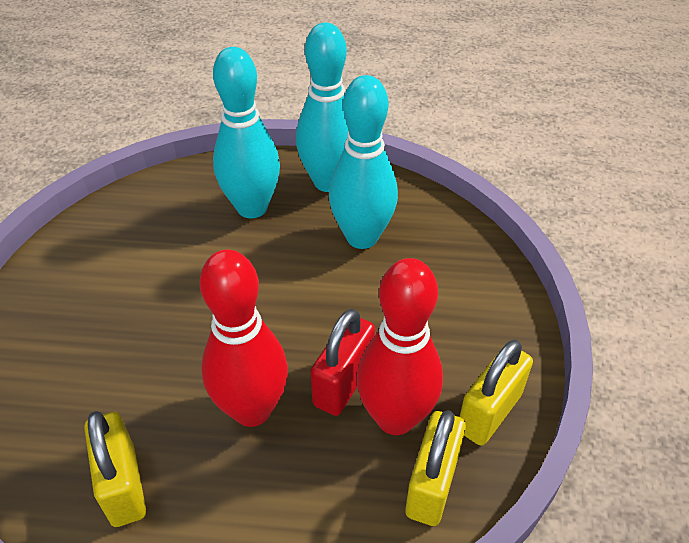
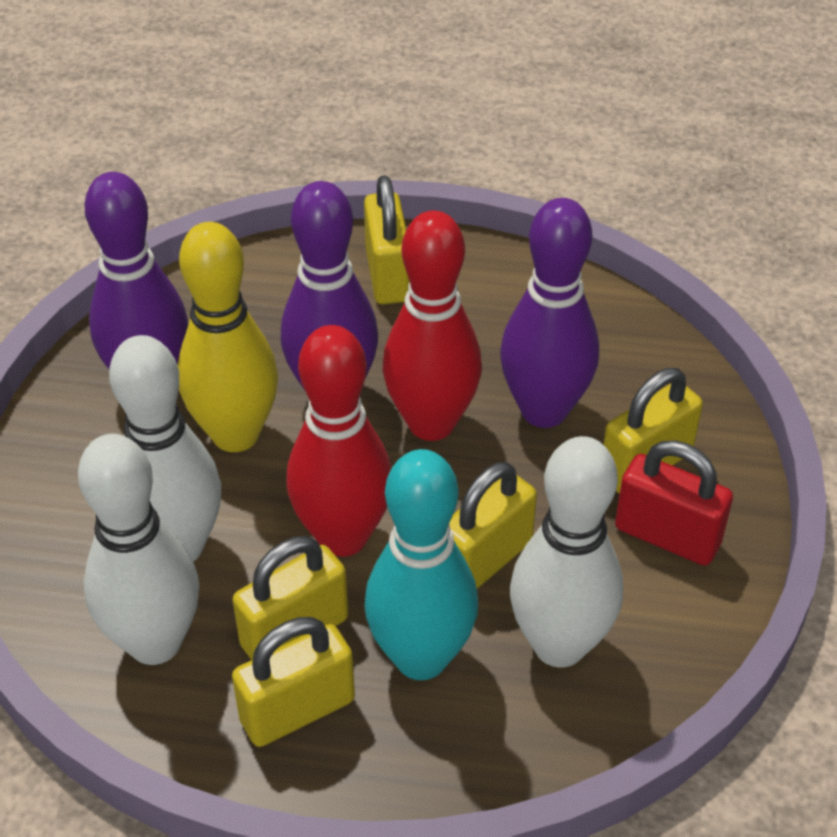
purple bowling pin: none = 0 -> [85,172,188,369] [281,181,378,390] [500,198,599,428] = 3
turquoise bowling pin: [213,47,280,218] [296,23,349,192] [329,75,398,249] = 3 -> [364,449,478,680] = 1
white bowling pin: none = 0 -> [78,434,199,665] [109,335,221,562] [510,436,623,667] = 3
yellow bowling pin: none = 0 -> [177,222,278,452] = 1
yellow padlock: [84,411,146,527] [405,410,466,526] [460,340,533,446] = 3 -> [232,617,355,747] [233,536,348,660] [364,175,410,304] [449,462,537,589] [603,368,703,494] = 5

